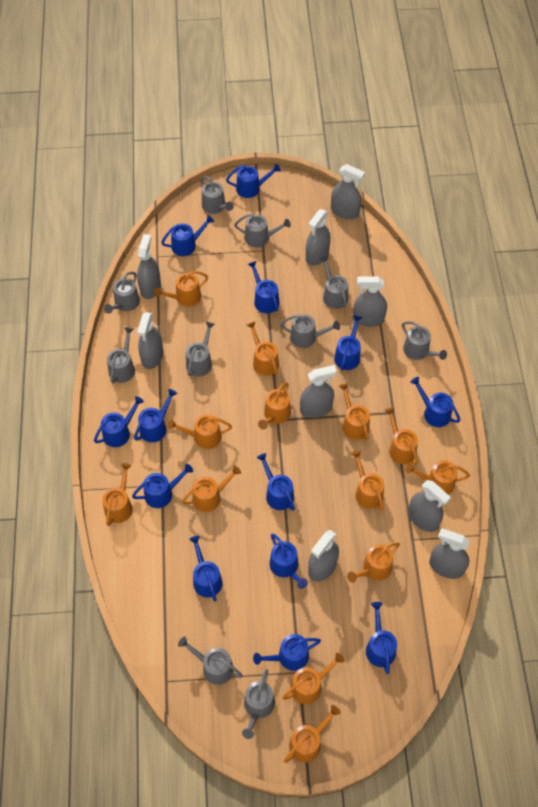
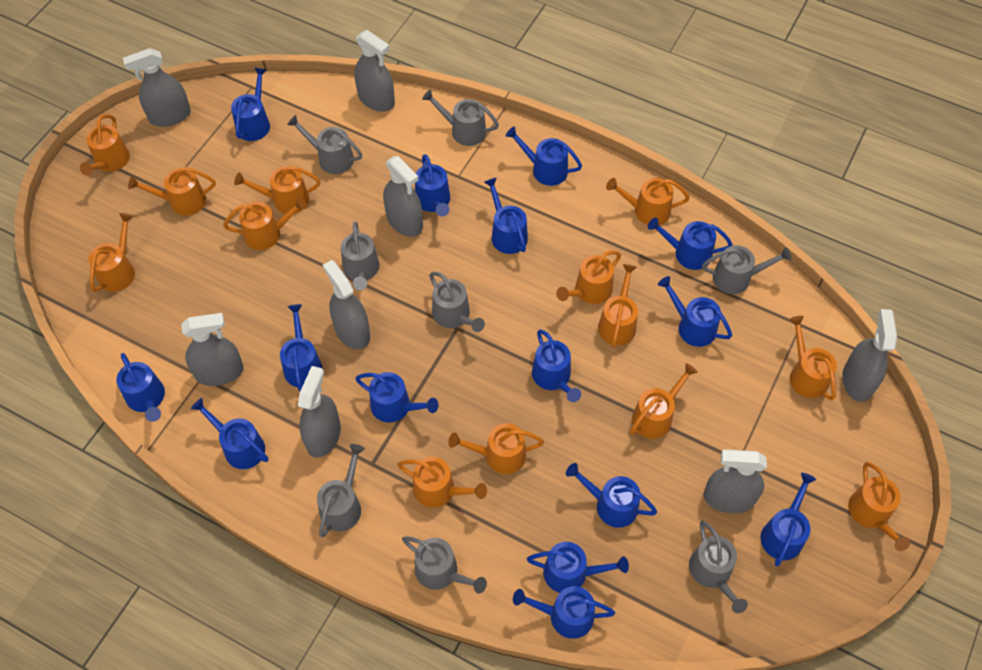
blue watering can: [94,396,144,447] [132,464,193,508] [134,389,177,442] [161,215,214,256] [189,536,223,601] [226,164,281,198] [248,261,279,313] [253,634,321,671] [257,453,295,511] [269,534,308,589] [334,315,363,370] [366,602,397,674] [410,377,460,427] = 13 -> [116,353,165,422] [191,398,268,469] [231,67,270,141] [280,304,323,391] [355,372,439,423] [415,154,450,216] [484,178,528,254] [505,126,582,186] [513,586,615,639] [527,542,629,593] [532,329,581,402] [566,463,657,528] [648,217,733,270] [658,276,732,347] [761,473,816,566] = 15
grey spray bottle: [137,234,161,299] [137,312,163,369] [300,365,337,418] [306,209,330,266] [308,530,339,582] [331,164,365,219] [353,276,387,327] [408,480,451,532] [429,528,470,579] = 9 -> [123,48,191,127] [181,313,244,386] [298,366,341,458] [323,260,370,349] [354,30,395,112] [383,156,423,237] [703,449,767,514] [842,309,897,402] = 8
grey watering can: [104,271,140,314] [107,327,135,383] [178,637,243,685] [186,321,215,376] [200,176,234,214] [234,214,291,247] [242,669,275,739] [280,314,340,348] [320,256,348,309] [402,321,447,360] = 10 -> [287,115,362,174] [317,444,365,537] [341,222,379,290] [402,536,487,594] [422,89,499,146] [429,272,485,332] [689,520,748,613] [702,245,792,294] = 8

